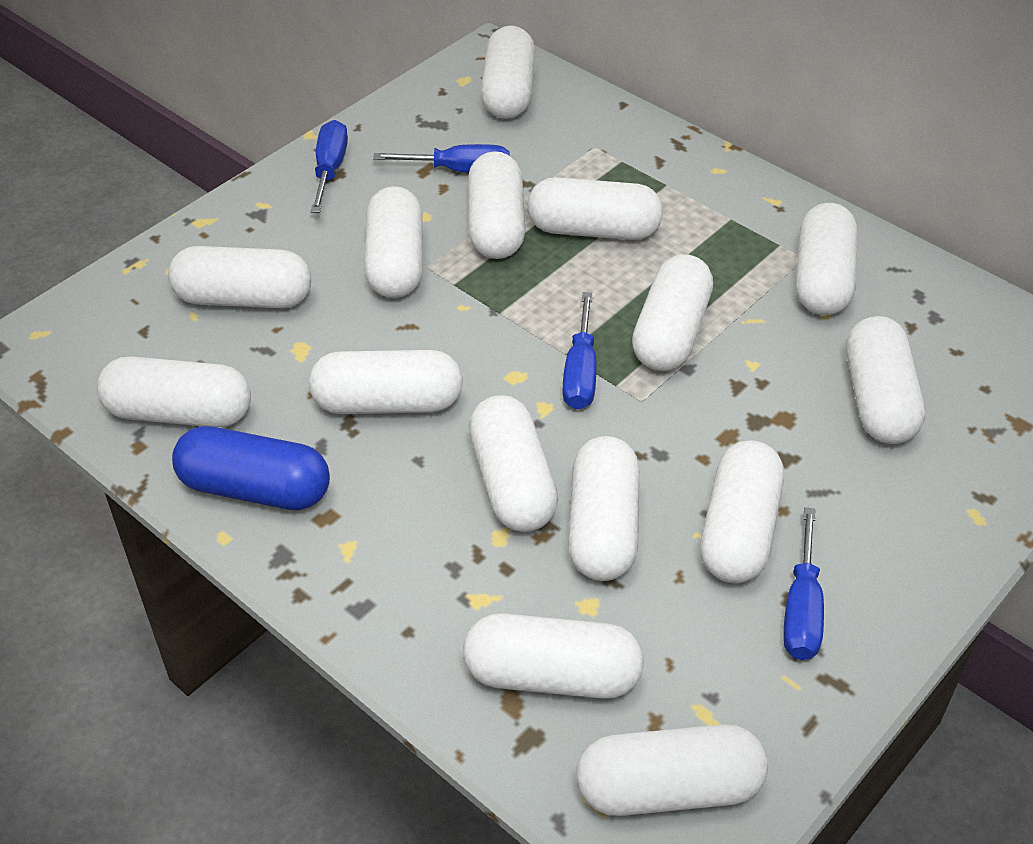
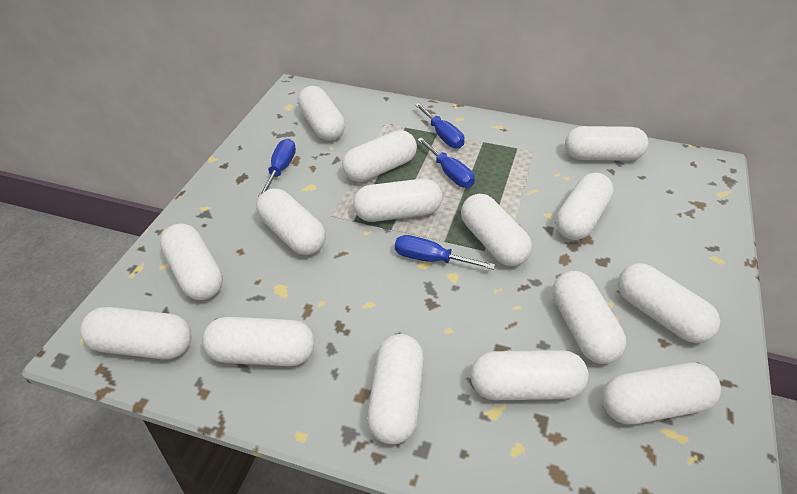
blue capsule: [172,426,330,510] = 1 -> none = 0

